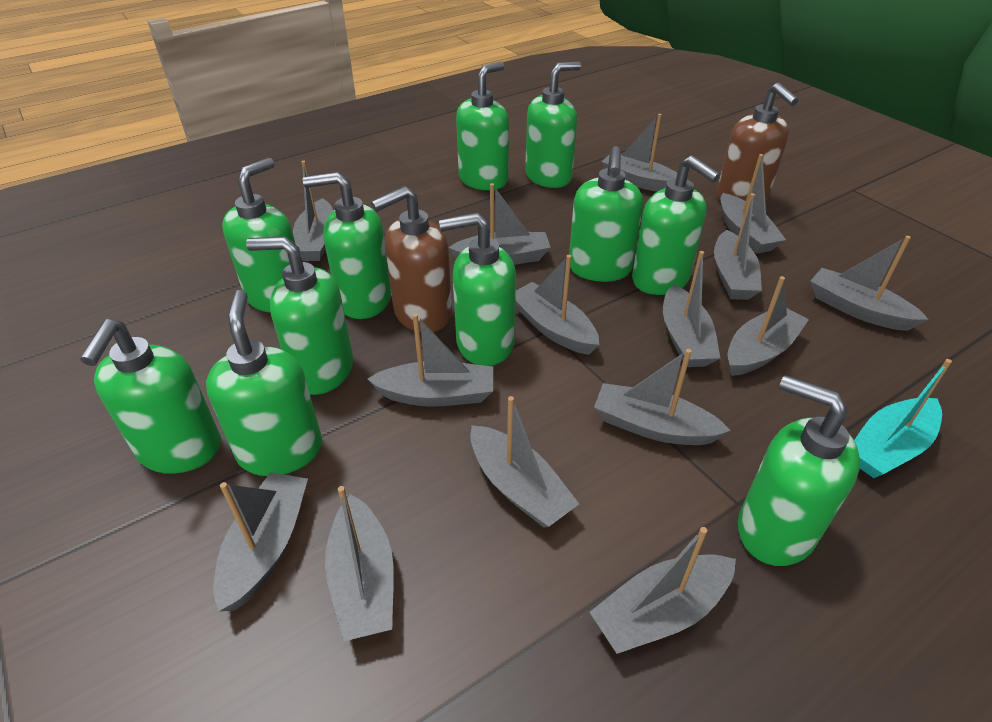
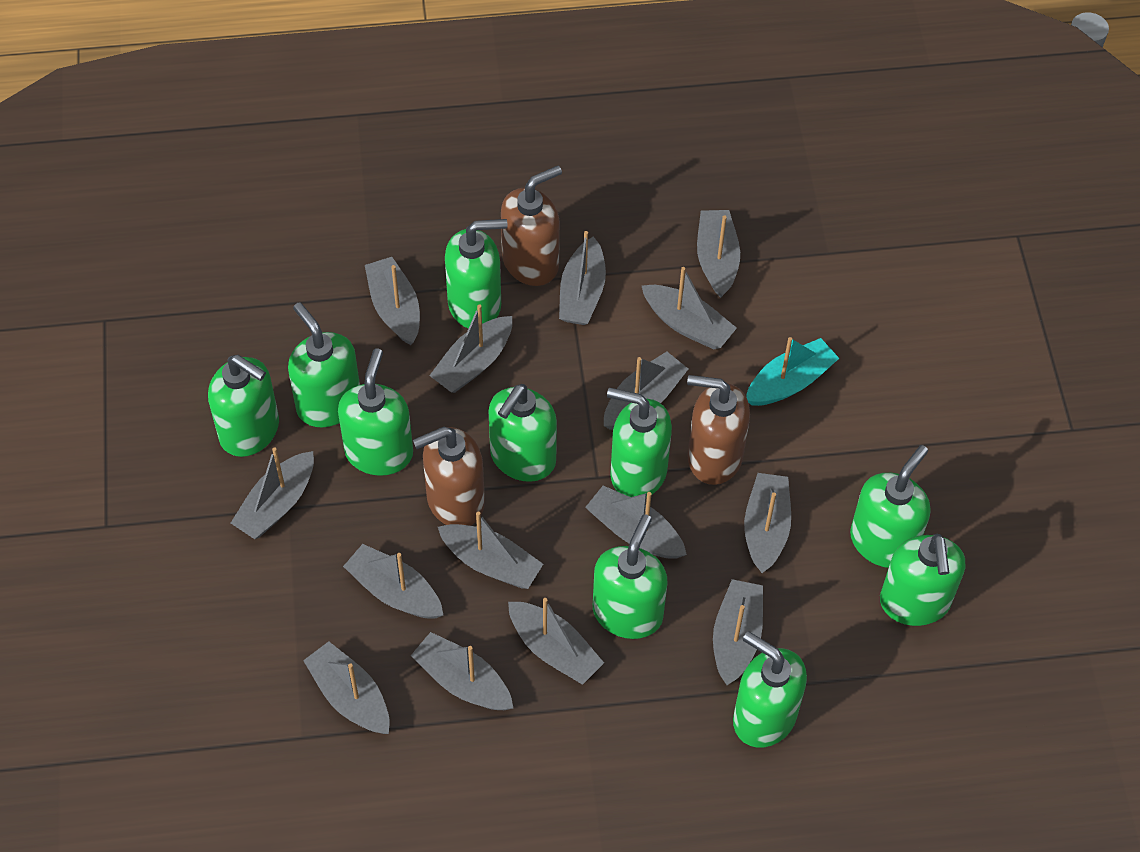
brown soap dispenser: [371,186,452,332] [717,83,799,201] = 2 -> [413,427,485,526] [501,166,562,286] [687,375,750,485] = 3
green soap dispenser: [80,319,221,474] [206,290,322,476] [222,158,296,313] [246,236,353,395] [303,172,391,319] [439,212,516,366] [456,62,509,190] [525,62,581,188] [569,146,644,282] [632,155,720,295] [738,375,860,566] = 11 -> [208,355,279,457] [288,302,360,427] [338,348,413,476] [445,219,507,329] [488,384,557,482] [593,514,668,639] [607,388,672,498] [733,631,807,748] [850,445,930,568] [880,534,965,626] = 10

